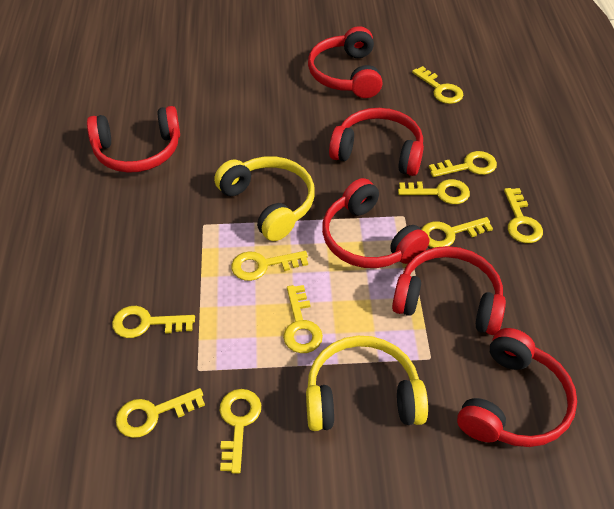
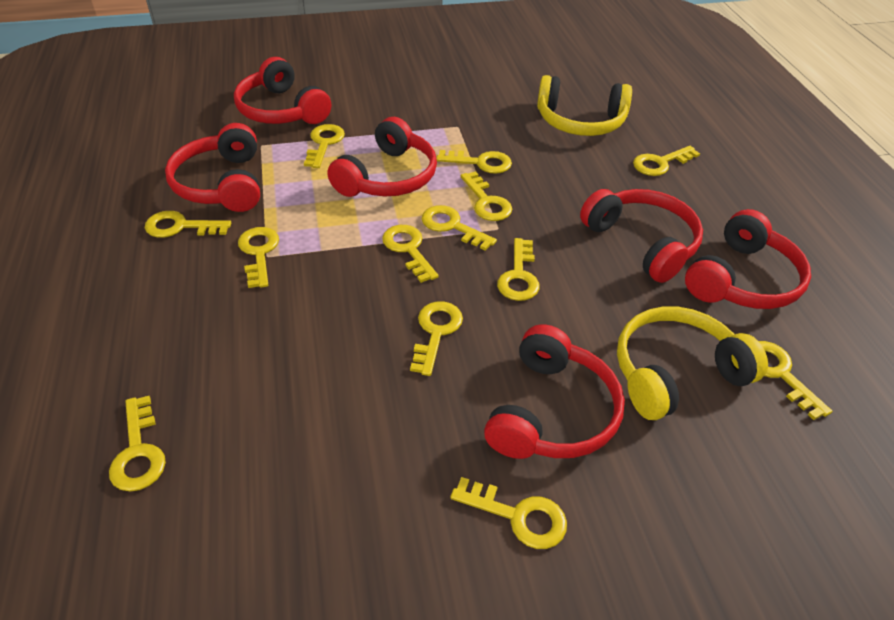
yellow key: [112,306,195,338] [116,388,205,438] [219,389,261,473] [231,251,308,281] [283,285,323,353] [398,179,470,204] [412,66,463,104] [421,217,493,248] [429,151,497,177] [504,188,543,243] = 10 -> [109,396,166,492] [145,211,231,238] [238,227,279,288] [304,124,345,168] [382,225,439,283] [410,301,463,376] [422,205,497,251] [436,150,512,174] [450,477,567,549] [461,171,512,221] [497,238,540,301] [633,146,700,176] [759,341,832,420] = 13

